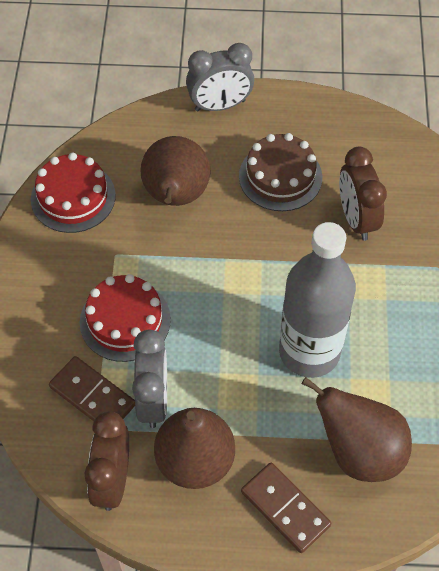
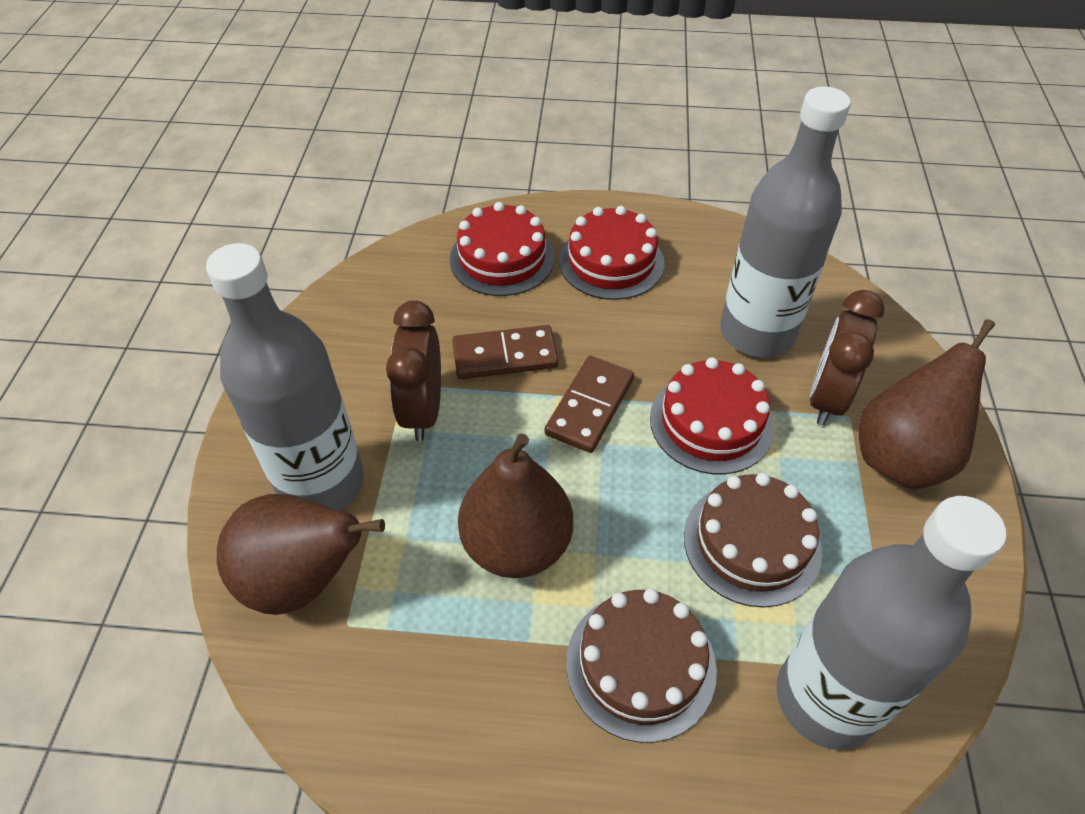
brown cake: [239,133,322,211] = 1 -> [566,588,717,743] [684,473,822,608] = 2
grey bottle: [279,222,356,378] = 1 -> [206,243,364,511] [720,86,851,357] [777,496,1006,750] = 3
grey clock: [132,329,167,428] [186,43,254,111] = 2 -> none = 0
red cake: [31,152,116,233] [80,274,171,362] = 2 -> [450,202,555,296] [559,206,664,300] [650,357,774,474] = 3

